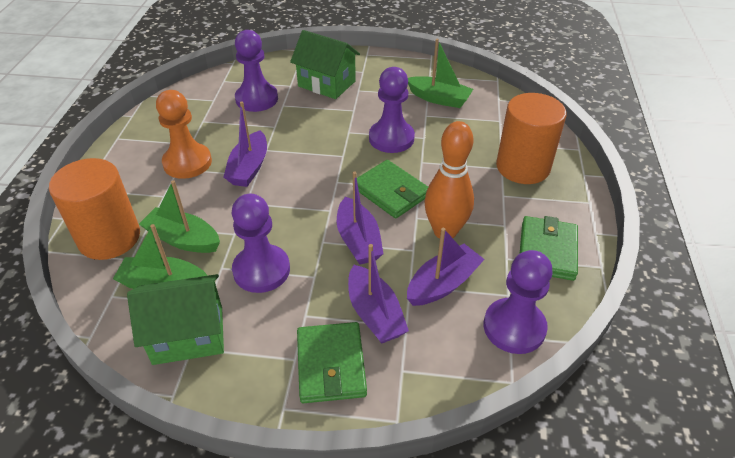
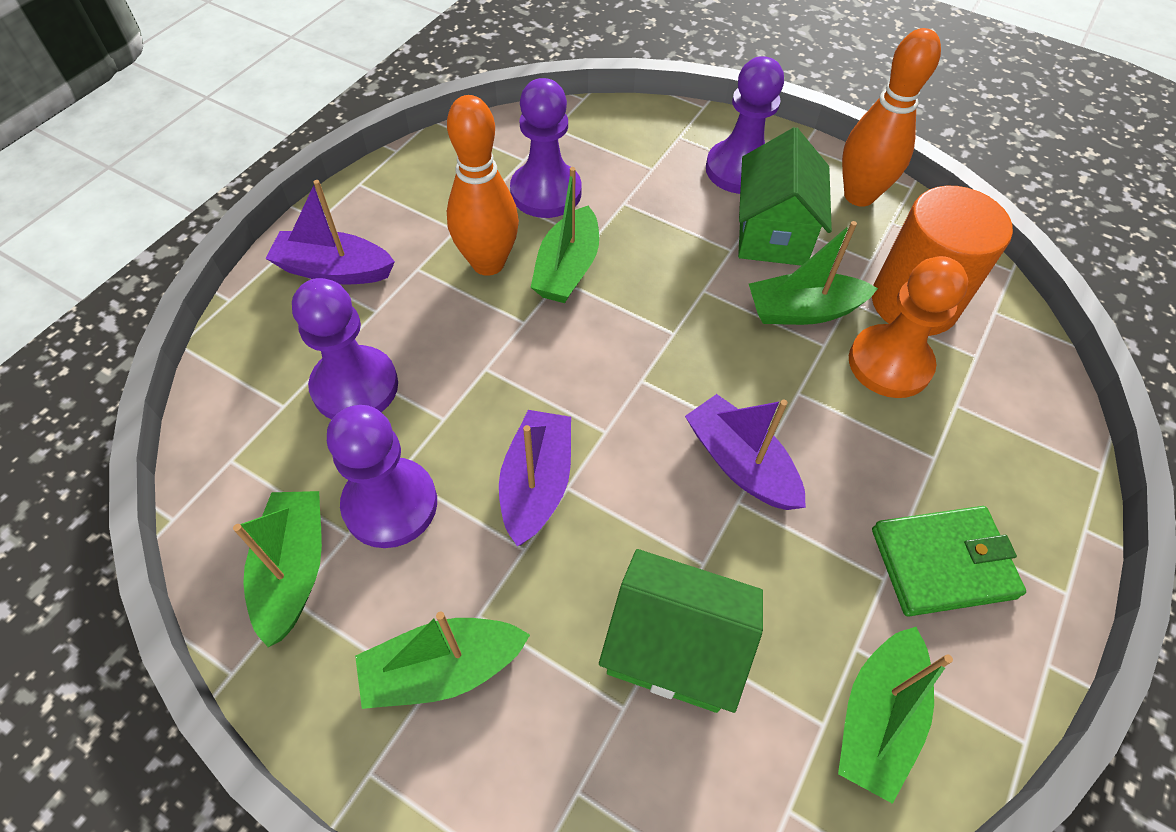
green boat: [113,224,207,289] [139,180,220,253] [408,39,473,108] = 3 -> [233,491,322,647] [355,612,530,709] [530,167,599,303] [749,221,878,325] [838,627,953,804] = 5
green wallet: [297,322,367,403] [357,160,428,219] [520,216,578,281] = 3 -> [872,506,1026,616] = 1
orange bowling pin: [424,121,474,239] = 1 -> [447,95,519,276] [842,28,941,207] = 2
orange cylinder: [49,158,140,260] [496,93,567,184] = 2 -> [872,186,1013,336] = 1
purple boat: [224,101,267,187] [337,171,384,265] [348,244,409,344] [407,228,485,306] = 4 -> [265,180,395,284] [499,410,571,546] [685,394,806,510] = 3

